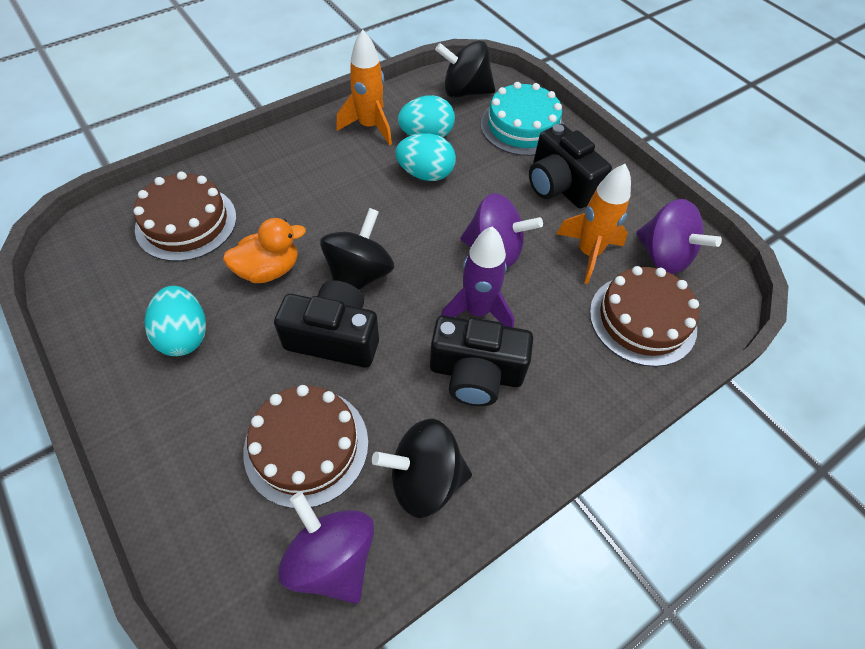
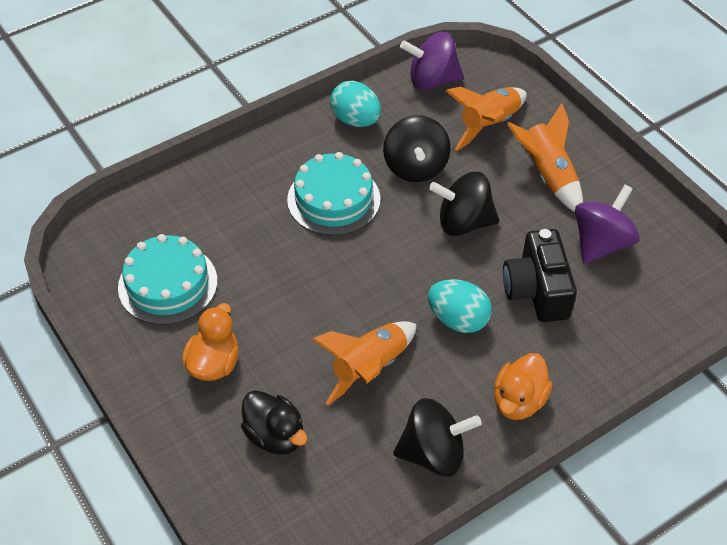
black camera: [274,280,379,368] [430,316,533,406] [529,124,612,209] = 3 -> [503,229,577,322] = 1
black duck: none = 0 -> [241,390,307,455] = 1
brown cake: [133,171,237,261] [243,385,368,508] [590,266,699,367] = 3 -> none = 0
orange duck: [223,218,306,283] = 1 -> [182,303,239,381] [494,353,553,420] = 2
orange rocket: [336,30,392,145] [557,164,631,284] = 2 -> [312,321,417,405] [446,87,527,151] [507,103,583,212] = 3
purple rocket: [441,226,514,328] = 1 -> none = 0
purple spinning top: [278,492,374,604] [461,193,543,268] [636,199,722,274] = 3 -> [400,32,464,90] [575,184,640,264] = 2
turquoise cake: [481,82,564,156] = 1 -> [118,234,217,325] [287,152,381,236] = 2
turquoise egg: [144,286,206,356] [395,133,456,181] [398,95,455,138] = 3 -> [330,81,381,127] [428,279,492,333] = 2

